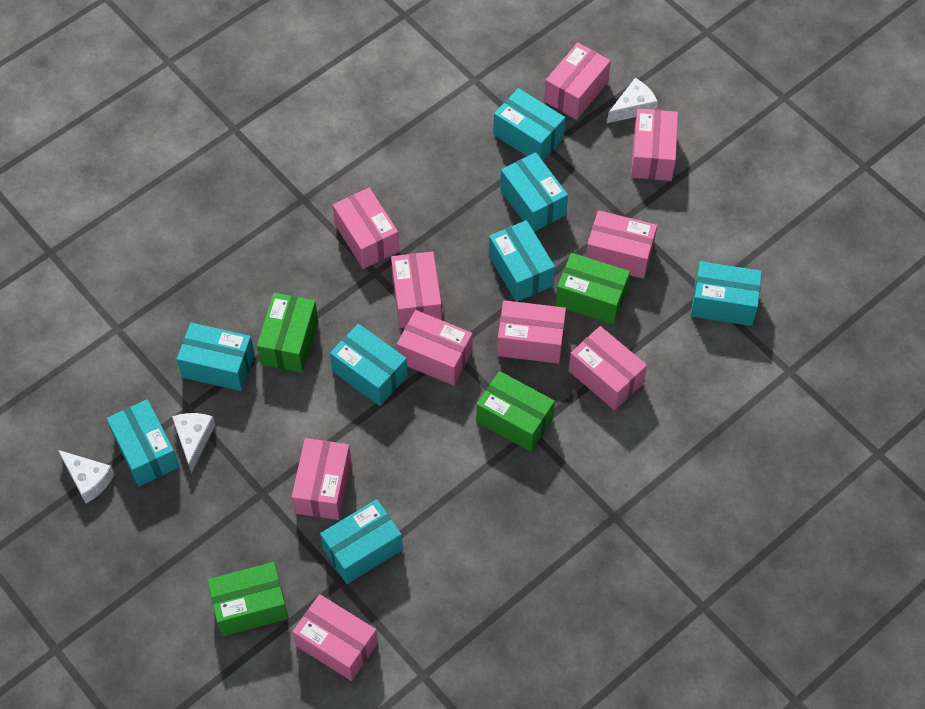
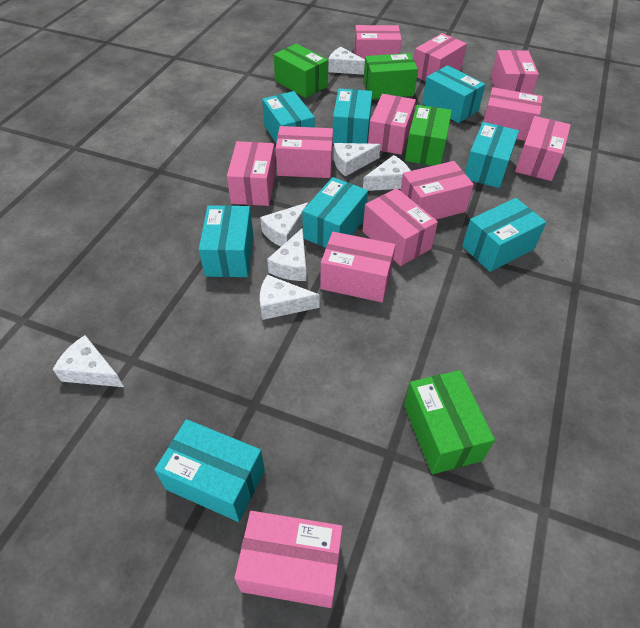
pink box: [292,438,351,520] [292,594,378,681] [333,188,399,269] [391,251,442,328] [397,310,473,386] [497,300,566,364] [544,43,611,120] [569,326,647,410] [586,210,657,279] [631,109,678,181] = 10 -> [227,141,276,206] [235,511,343,608] [276,126,333,178] [320,232,396,302] [354,25,402,59] [363,188,438,266] [368,94,416,155] [400,161,474,220] [414,33,467,81] [483,87,543,141] [490,50,539,94] [515,116,571,181] = 12
white cheese: [58,450,115,503] [172,413,215,473] [607,78,658,123] = 3 -> [53,335,124,387] [260,202,309,247] [260,275,320,320] [267,228,306,281] [328,47,365,75] [334,143,381,176] [363,155,411,191] = 7

